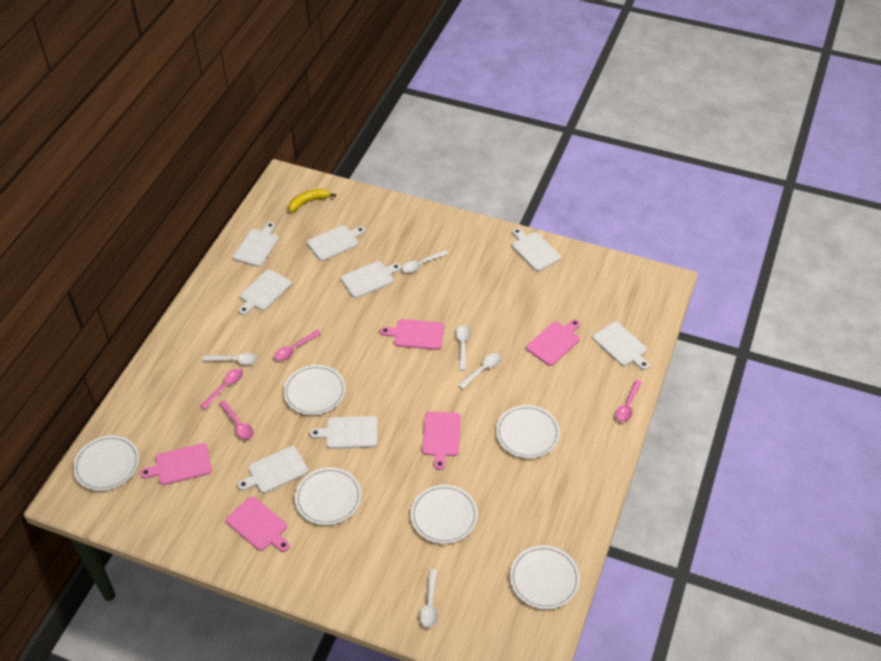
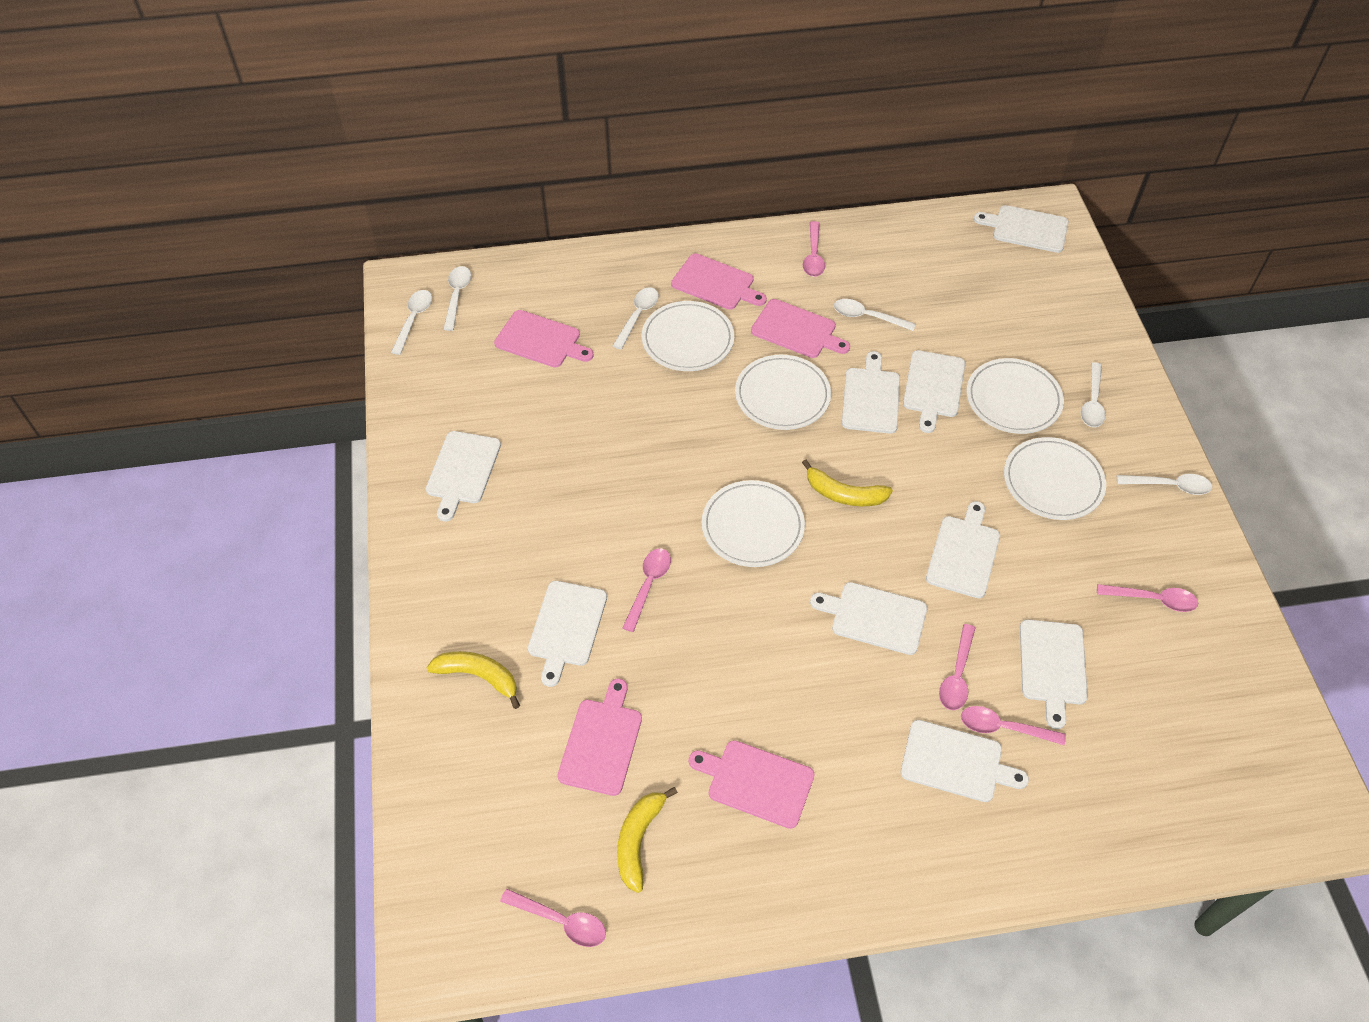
pink spoon: [201,368,243,409] [219,400,253,440] [274,330,321,361] [616,380,642,422] = 4 -> [500,889,606,947] [622,548,671,632] [803,221,825,277] [939,624,975,710] [961,706,1066,745] [1097,584,1198,612] = 6
white cutting board: [233,222,279,267] [238,446,308,493] [239,269,292,315] [307,225,366,261] [310,416,378,449] [341,261,401,298] [512,228,561,271] [593,322,649,370] = 8 -> [426,431,501,521] [528,581,607,687] [810,582,927,655] [842,351,900,434] [901,720,1029,802] [903,350,965,433] [926,501,1000,598] [974,205,1069,253] [1020,619,1088,729] = 9
white plate: [73,435,139,491] [284,365,346,415] [295,467,362,525] [411,485,478,544] [496,405,560,458] [510,545,580,609] = 6 -> [642,301,734,371] [702,480,805,567] [735,355,831,430] [966,358,1064,434] [1004,437,1106,520] = 5
white spoon: [203,353,258,365] [402,250,448,273] [420,569,438,628] [456,325,471,371] [458,353,502,389] = 5 -> [391,290,432,355] [443,266,471,331] [613,287,659,349] [834,299,916,331] [1081,362,1106,427] [1117,474,1212,495] = 6
yellow banana: [289,189,336,213] = 1 -> [426,651,520,709] [617,787,678,893] [802,460,893,506] = 3

